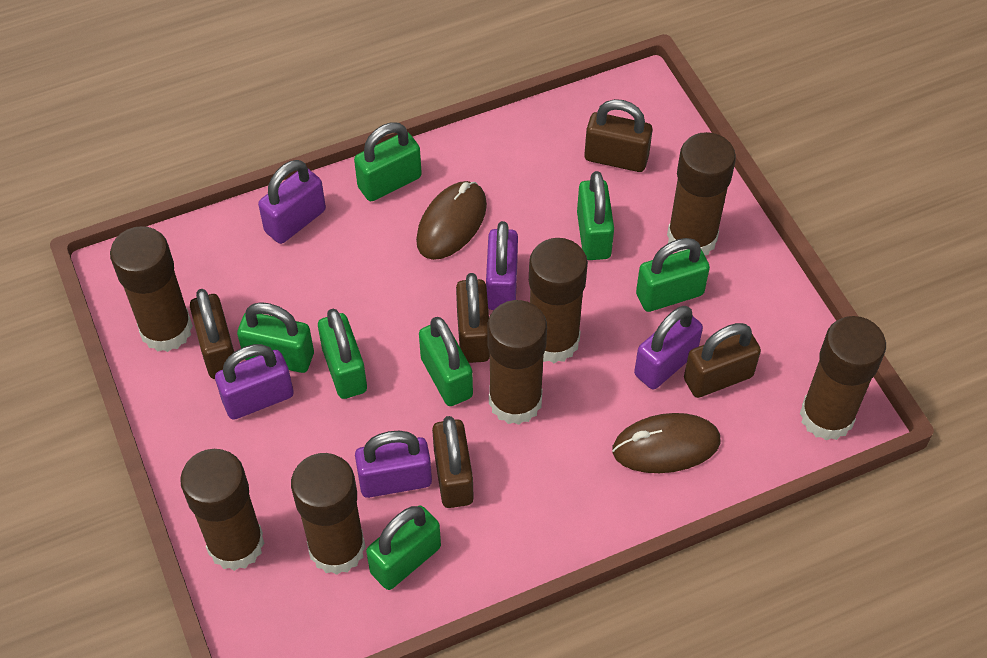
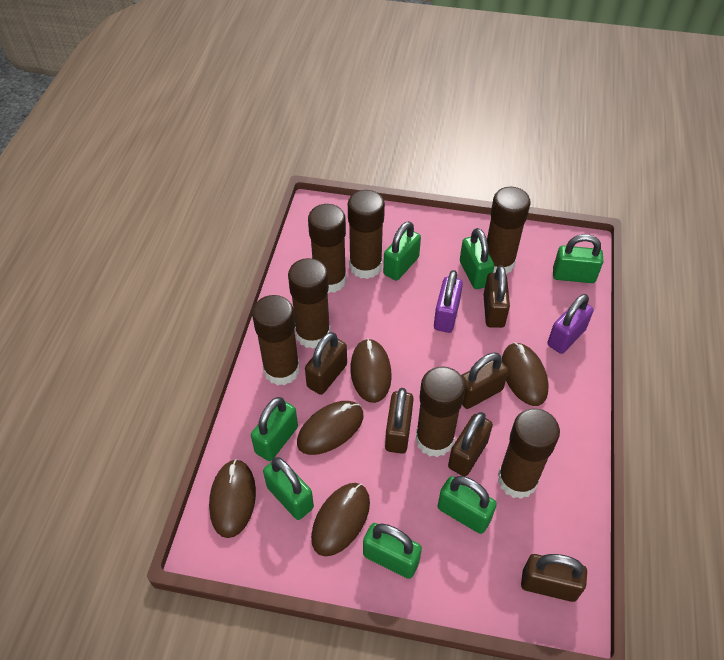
brown mouse: [416,181,487,260] [612,413,720,473] = 2 -> [209,459,256,538] [297,401,363,455] [311,483,370,556] [350,338,392,403] [502,342,549,406] = 5
brown padlock: [190,289,234,379] [432,416,474,508] [456,273,490,363] [584,99,653,172] [684,323,761,398] = 5 -> [305,332,347,395] [385,388,414,454] [448,412,493,477] [461,353,508,409] [483,265,510,328] [521,554,587,602] = 6
purple padlock: [215,344,294,420] [258,160,326,244] [355,431,432,498] [486,221,518,310] [634,306,703,390] = 5 -> [434,270,463,333] [547,294,594,354] = 2

